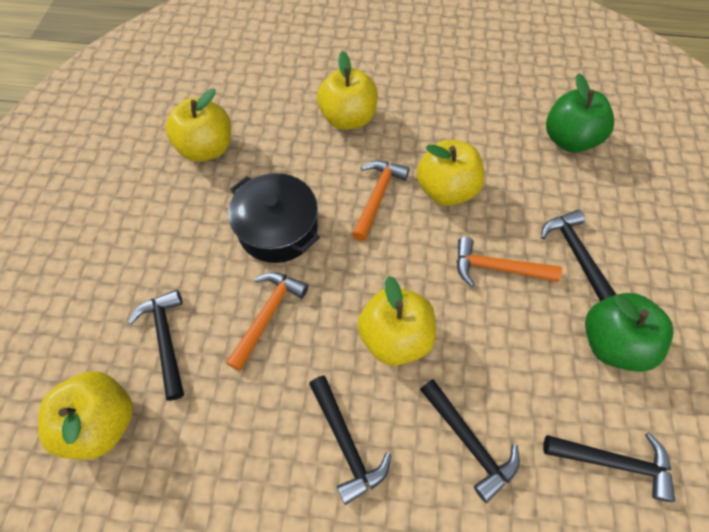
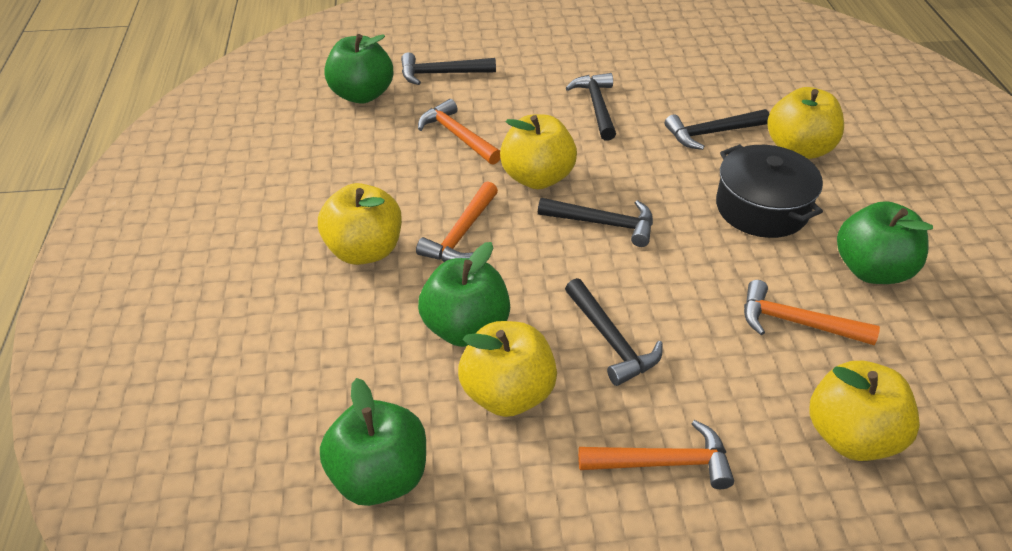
green apple: [546,73,614,152] [585,293,674,372] = 2 -> [320,378,426,506] [324,34,393,104] [418,242,510,347] [837,201,933,284] = 4
orange hammer: [226,272,308,371] [352,161,410,241] [457,237,562,287] = 3 -> [416,181,498,262] [418,99,501,165] [578,420,734,489] [744,280,880,345] = 4

